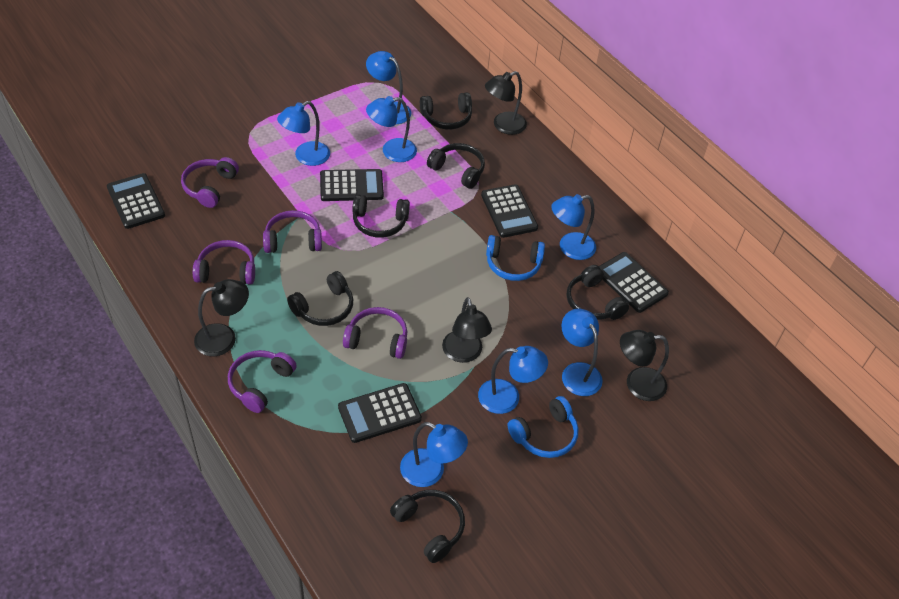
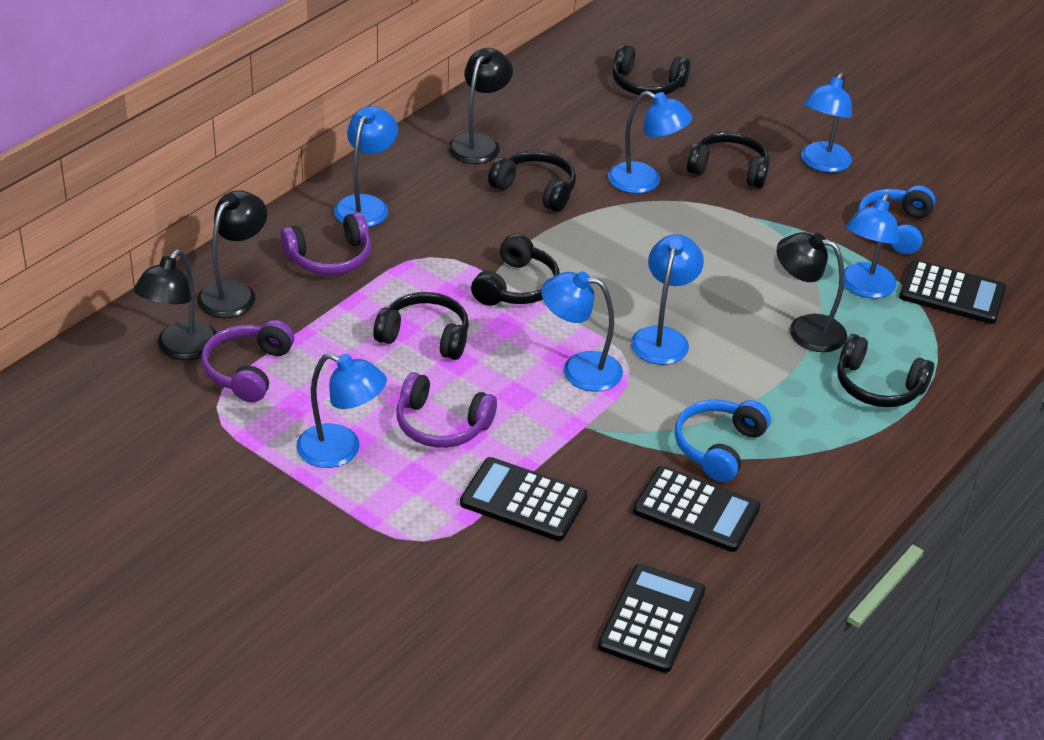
black calculator: [107,173,165,229] [320,169,384,201] [338,383,422,443] [481,184,538,238] [599,252,669,313] = 5 -> [460,457,587,541] [598,564,705,673] [633,466,760,552] [899,260,1006,324] = 4
purple headphones: [181,157,239,208] [193,240,255,284] [228,350,297,413] [263,210,322,253] [343,307,407,359] = 5 -> [202,320,294,402] [280,212,371,275] [396,372,497,448] = 3

